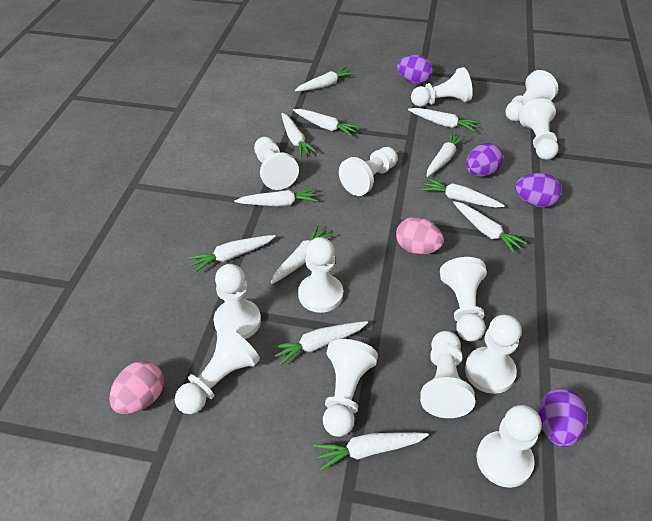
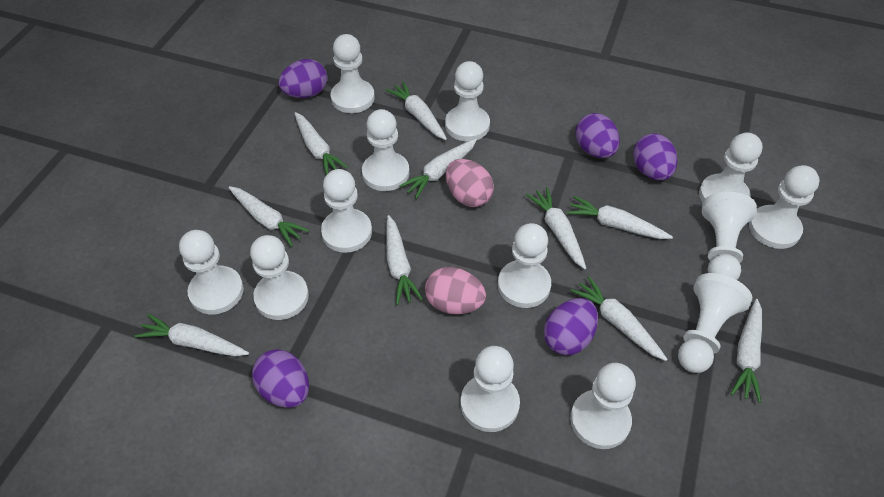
purple egg: [397,55,433,84] [466,143,503,177] [515,173,562,207] [539,388,588,447] = 4 -> [252,349,309,408] [279,59,327,98] [544,298,598,355] [575,113,620,158] [633,133,678,180] = 5
white carrot: [188,235,276,273] [234,188,318,207] [270,225,334,284] [271,321,368,366] [281,113,317,157] [293,109,360,137] [295,66,355,92] [314,432,429,471] [408,108,480,132] [421,178,505,208] [426,132,467,177] [453,201,527,253] = 12 -> [135,314,249,356] [228,186,309,247] [294,112,348,175] [386,81,447,140] [386,215,423,305] [399,139,477,199] [526,187,586,269] [567,196,673,239] [571,276,667,361] [731,299,762,403] = 10

